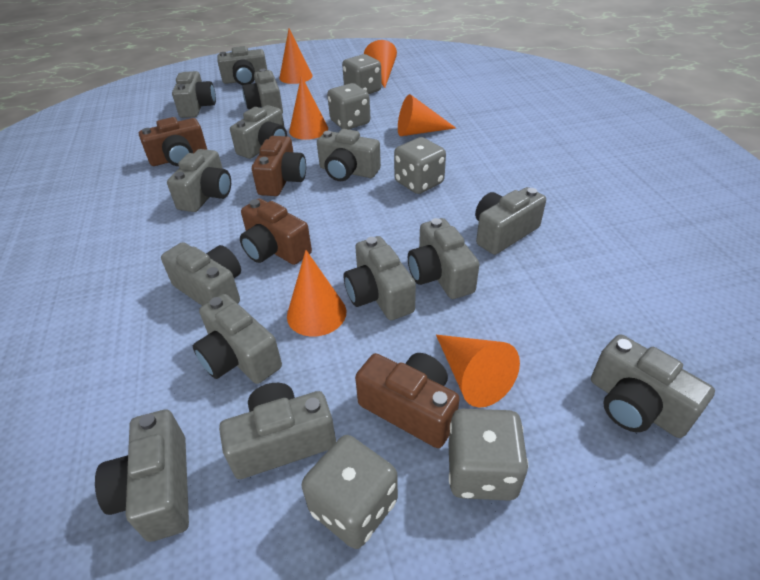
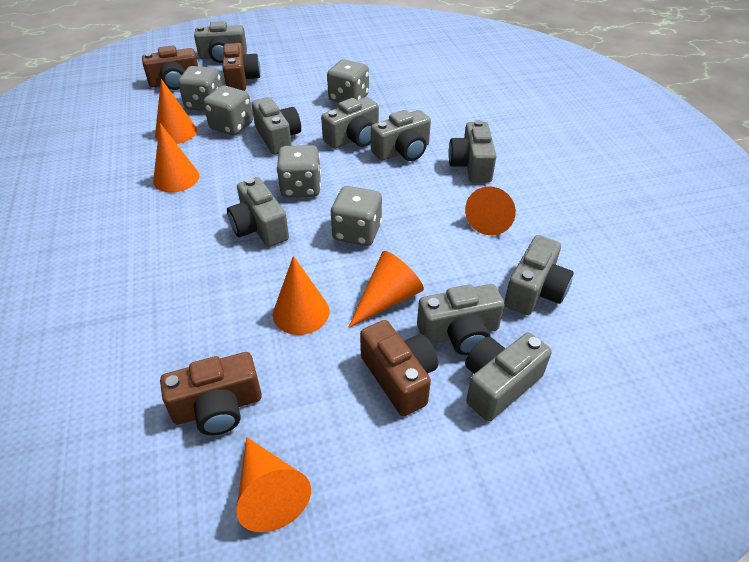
grey camera: [95,410,189,542] [161,242,241,306] [167,149,231,212] [172,71,216,118] [193,294,282,384] [217,46,267,85] [219,383,336,479] [230,105,287,159] [242,69,283,114] [317,129,381,181] [344,236,416,320] [408,218,480,299] [475,187,546,255] [591,334,715,438] = 14 -> [194,21,247,63] [227,177,289,247] [251,97,301,154] [321,97,379,149] [371,110,431,161] [417,284,504,355] [448,120,497,182] [465,332,552,421] [504,235,574,315] = 9

